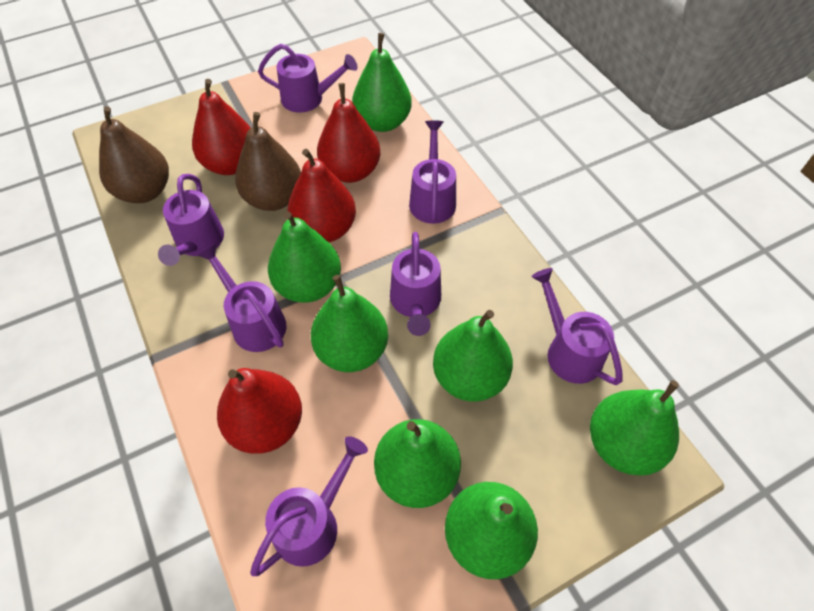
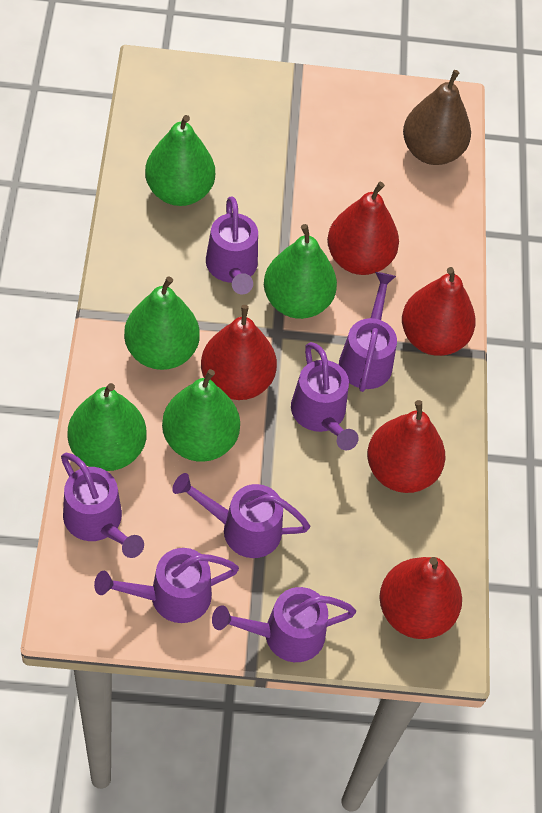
brown pear: [99,106,169,203] [235,112,301,211] = 2 -> [403,70,471,165] = 1
green pear: [268,212,341,303] [311,275,388,372] [352,33,412,132] [374,419,461,508] [433,310,513,402] [445,482,538,579] [590,380,679,476] = 7 -> [67,383,147,471] [124,277,200,370] [145,115,215,206] [162,369,240,462] [264,224,337,319] = 5
red pear: [192,79,251,175] [217,368,302,454] [287,149,356,242] [317,83,381,183] = 4 -> [201,305,277,400] [327,182,399,275] [367,400,446,493] [379,557,462,639] [402,267,476,356] = 5

